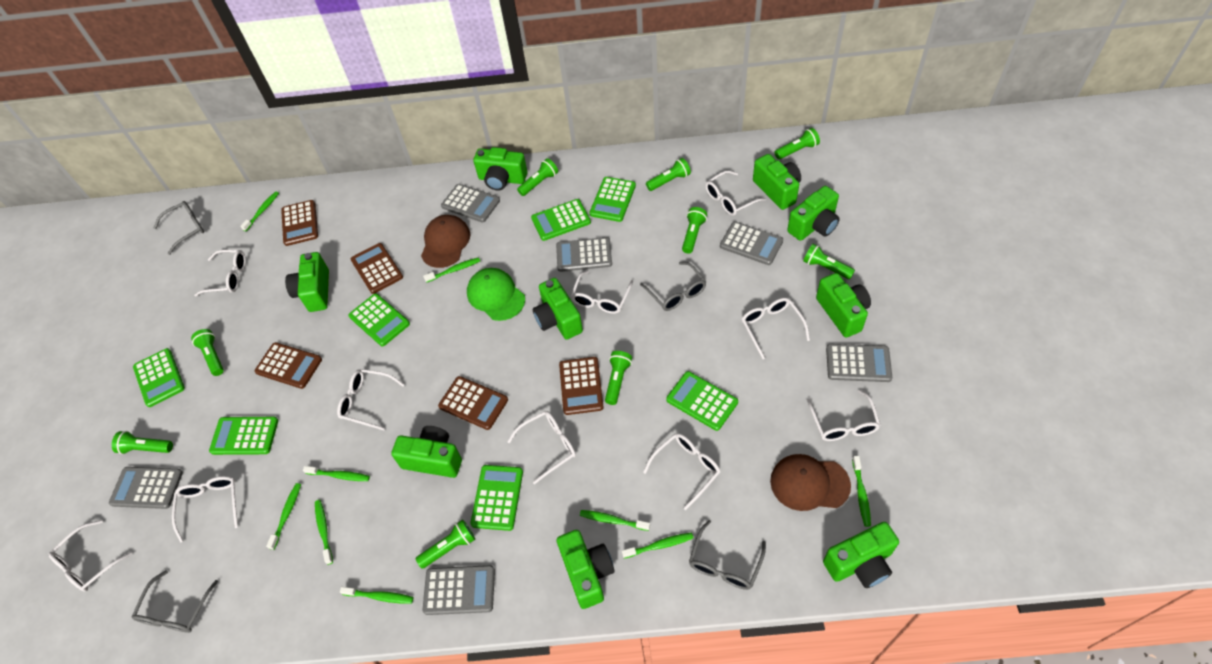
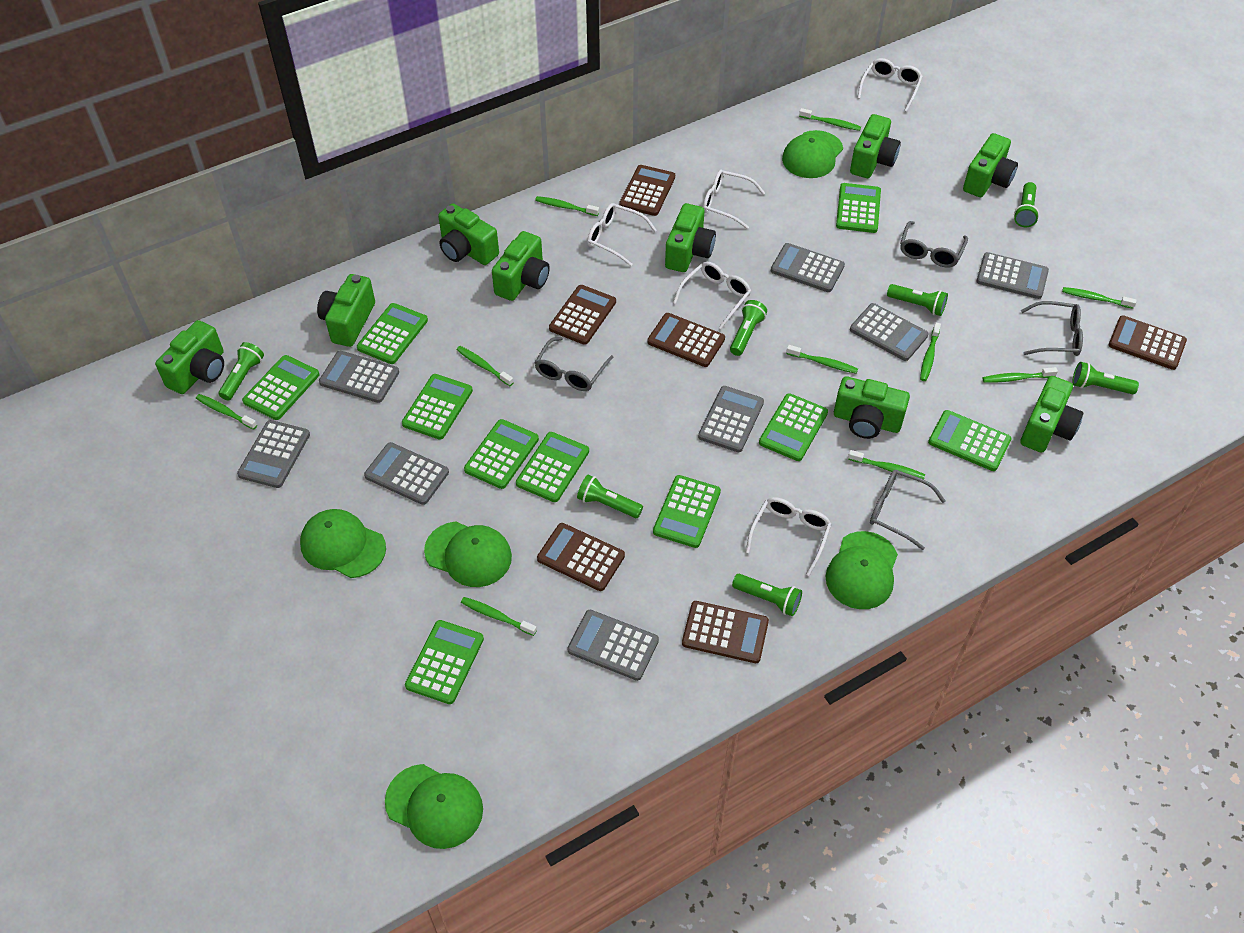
brown calculator: [254,342,322,389] [281,200,318,246] [351,243,403,294] [438,376,508,430] [559,357,604,415] = 5 -> [537,523,625,591] [549,285,616,345] [619,165,675,216] [647,313,725,367] [682,601,769,663] [1109,315,1187,370] = 6
brown cap: [421,215,471,268] [770,454,851,511] = 2 -> none = 0
green calculator: [133,348,185,407] [209,417,278,455] [349,293,410,346] [470,465,523,531] [531,199,591,241] [589,177,636,222] [666,371,738,431] = 7 -> [242,355,320,420] [357,303,428,364] [402,374,473,440] [405,620,484,704] [464,419,539,489] [516,432,589,502] [653,475,721,548] [759,393,828,461] [836,183,881,233] [928,410,1011,471] = 10
green cap: [467,268,525,321] = 1 -> [300,509,386,578] [385,764,483,849] [424,522,512,587] [782,130,843,178] [826,531,898,609] = 5
green flashlight: [112,431,173,454] [191,329,224,376] [416,520,475,569] [517,158,558,196] [605,351,632,405] [646,158,691,191] [682,207,707,254] [775,128,820,159] [803,244,855,279] = 9 -> [219,342,264,401] [577,475,643,518] [730,300,767,356] [732,574,802,616] [887,284,948,316] [1014,182,1039,228] [1072,362,1139,394] = 7
green toothbrush: [240,192,279,231] [266,483,301,550] [303,466,370,481] [315,500,333,565] [340,587,413,604] [423,257,480,283] [580,510,650,531] [622,532,693,559] [852,456,871,527] = 9 -> [196,394,257,430] [456,346,514,386] [461,597,537,636] [535,196,599,216] [786,345,858,374] [799,108,861,131] [848,450,925,479] [920,323,941,381] [983,367,1058,383] [1062,287,1136,309] = 10
grey calculator: [109,467,183,509] [422,565,495,615] [441,184,500,223] [556,237,612,272] [720,221,783,265] [826,344,892,382] = 6 -> [237,420,310,488] [319,351,399,403] [364,442,449,505] [567,610,659,681] [698,386,764,452] [771,243,845,292] [850,303,929,361] [976,252,1049,299] = 8
white glasses: [48,520,133,591] [172,476,238,543] [194,250,246,296] [337,369,405,430] [508,411,576,485] [571,270,633,314] [643,433,720,510] [705,170,766,216] [742,298,810,359] [807,390,881,441] = 10 -> [587,203,657,266] [673,262,751,329] [703,170,765,229] [746,497,832,576] [857,58,923,112] = 5

